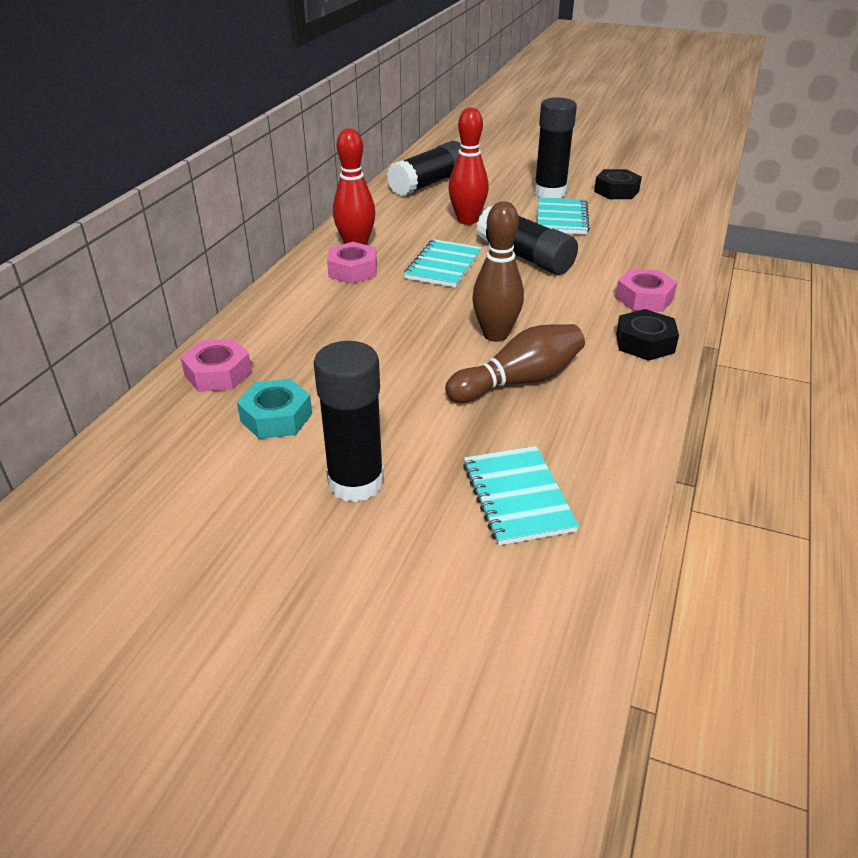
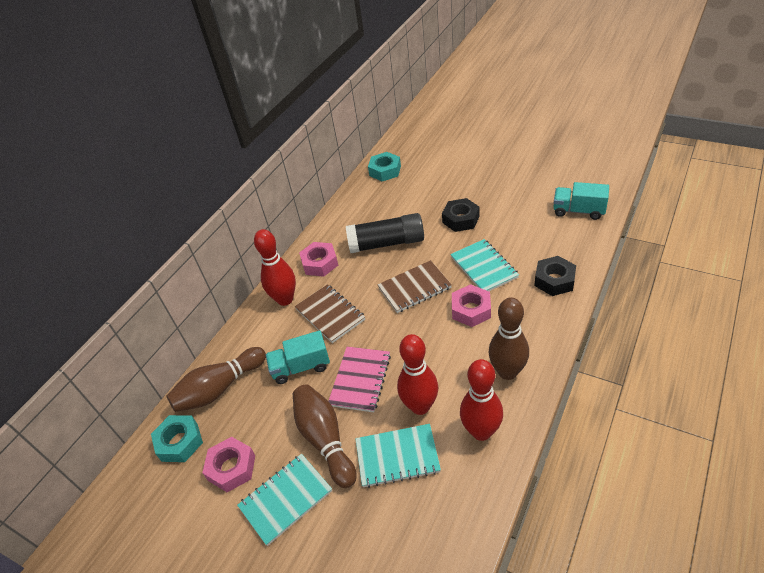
black glue stick: [313,341,384,502] [387,141,461,196] [476,205,578,275] [534,97,577,198] = 4 -> [346,213,424,253] = 1
brown bowling pin: [445,324,585,403] [472,201,524,342] = 2 -> [166,347,266,412] [293,384,356,488] [488,297,529,380] = 3
brown notebook: none = 0 -> [295,284,365,343] [378,260,452,313] = 2
pink notebook: none = 0 -> [329,347,391,412] = 1
red bowling pin: [333,128,375,245] [448,107,489,225] = 2 -> [254,229,296,306] [397,334,438,415] [460,359,503,441] = 3
turquoise nut: [237,379,312,439] = 1 -> [151,415,203,462] [368,152,401,181] = 2
turquoise truck: none = 0 -> [266,330,330,384] [553,182,609,220] = 2

